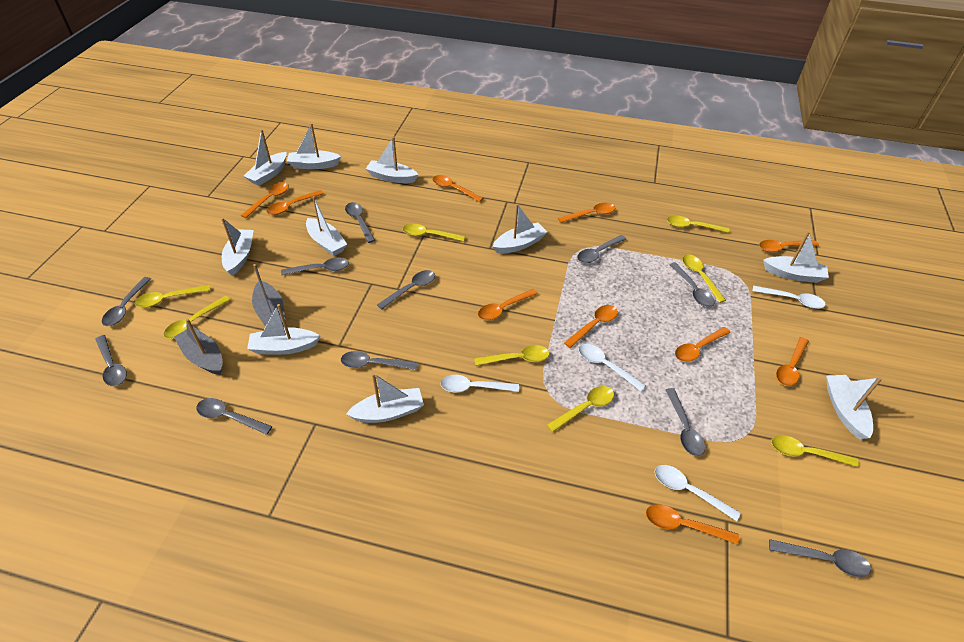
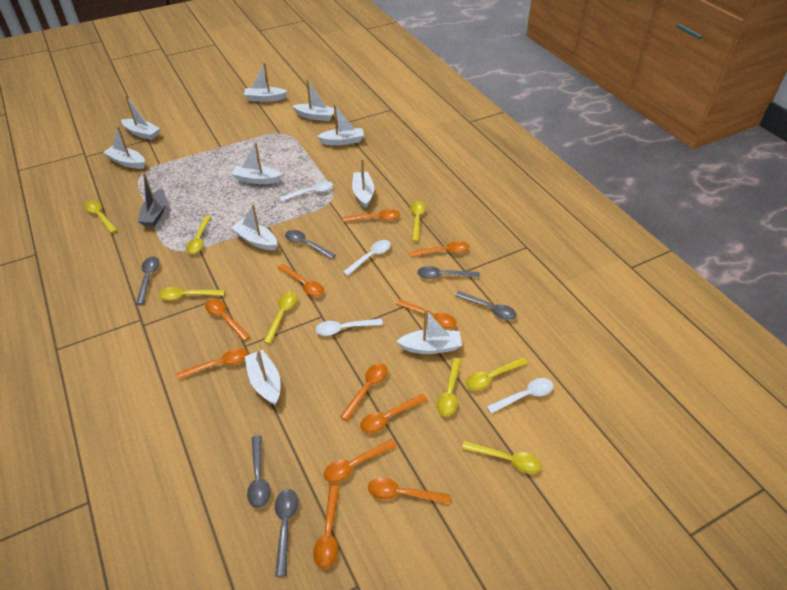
grey boat: [174,319,223,375] [252,264,285,327] = 2 -> [138,172,166,227] = 1
grey spoon: [95,335,127,386] [102,277,151,326] [196,398,272,435] [281,257,349,275] [341,351,418,370] [345,202,375,243] [377,270,435,310] [577,235,626,263] [666,388,705,456] [669,262,715,307] [769,539,871,577] = 11 -> [136,257,160,305] [247,435,270,508] [275,489,298,577] [285,230,336,259] [417,266,480,279] [455,291,517,320] = 6
orange spoon: [241,182,289,218] [266,190,324,215] [433,175,483,202] [478,289,538,320] [558,203,615,223] [564,305,618,348] [646,504,739,544] [675,327,730,362] [759,240,819,252] [776,337,809,386] = 10 -> [177,348,248,380] [205,299,251,341] [278,264,324,297] [313,485,340,569] [323,439,396,483] [340,363,388,421] [343,209,400,222] [360,394,427,433] [368,478,450,504] [396,299,456,329] [410,241,469,257] = 11

